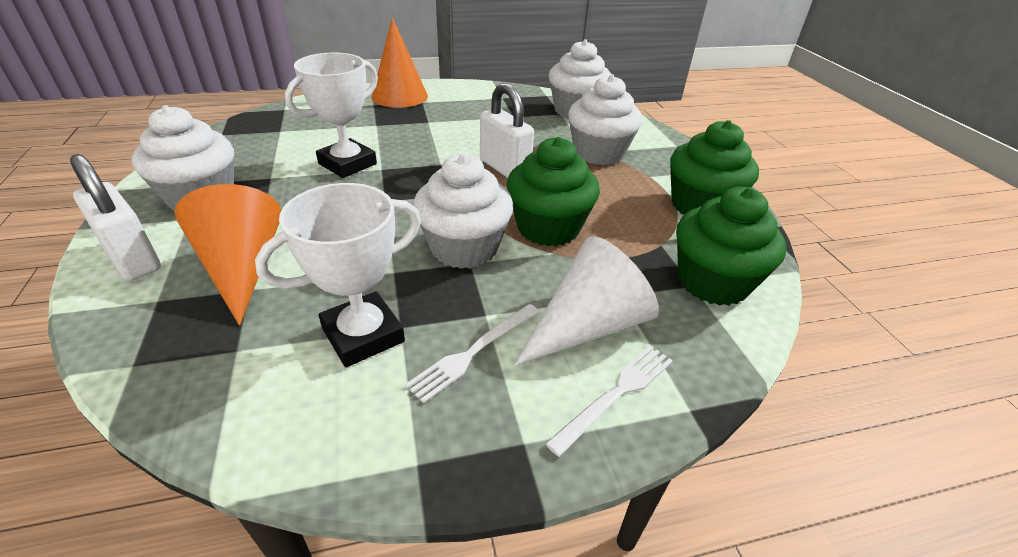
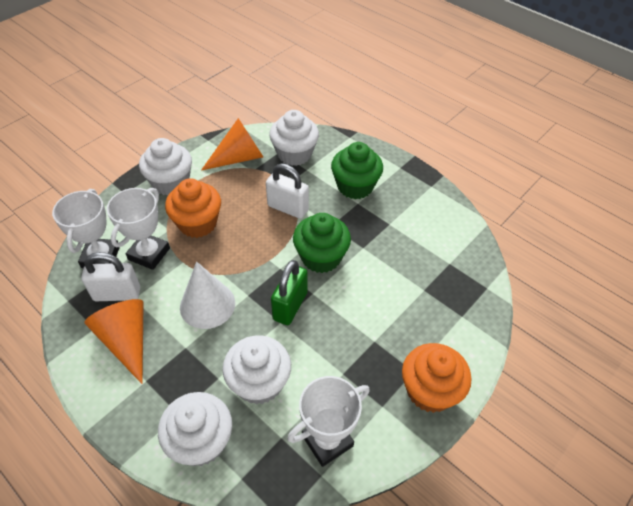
green cupcake: [506,137,600,246] [670,120,759,214] [676,187,787,305] = 3 -> [293,213,351,273] [331,142,383,199] = 2
green padlock: none = 0 -> [271,260,308,325] = 1
orange cupcake: none = 0 -> [165,178,221,238] [402,343,471,413] = 2
white fork: [405,304,539,404] [545,345,673,457] = 2 -> none = 0
white trophy: [255,183,421,367] [285,52,378,178] = 2 -> [52,189,120,268] [107,188,170,270] [287,376,370,467] = 3

